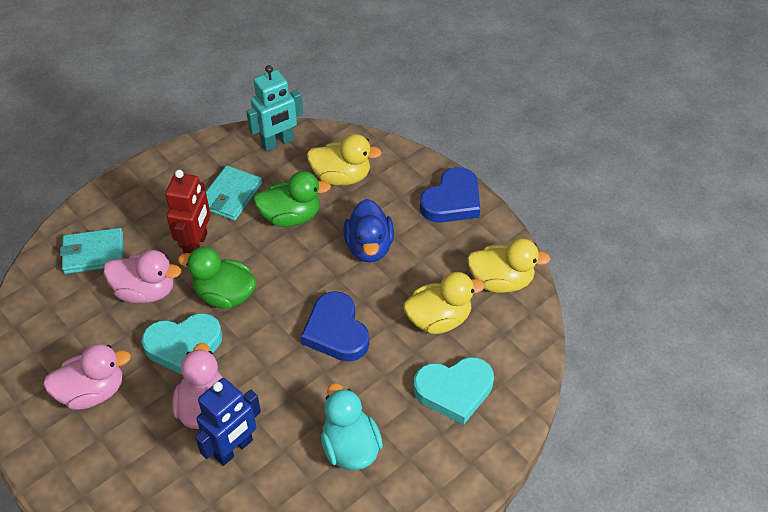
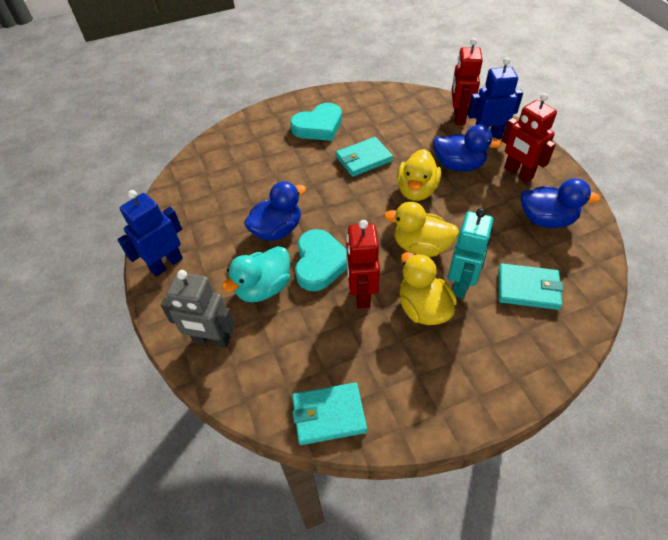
blue duck: [343,199,394,263] = 1 -> [244,181,306,241] [433,125,502,172] [521,178,601,228] = 3
blue heart: [301,291,369,362] [420,167,480,223] = 2 -> none = 0
blue robot: [195,378,261,466] = 1 -> [117,190,183,277] [468,57,523,139] = 2
green duck: [178,247,257,309] [254,171,331,227] = 2 -> none = 0
grey robot: none = 0 -> [161,270,235,348] = 1
pink duck: [43,344,131,410] [104,250,181,303] [173,343,223,429] = 3 -> none = 0
red robot: [165,170,211,254] = 1 -> [346,220,380,308] [452,38,483,125] [502,93,557,183] = 3
turquoise wallet: [60,228,124,274] [206,165,262,221] = 2 -> [292,383,367,445] [336,137,393,177] [499,263,564,310] = 3

